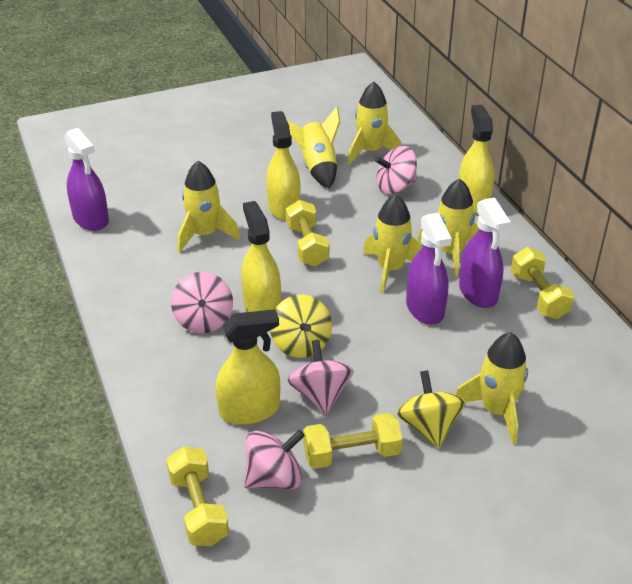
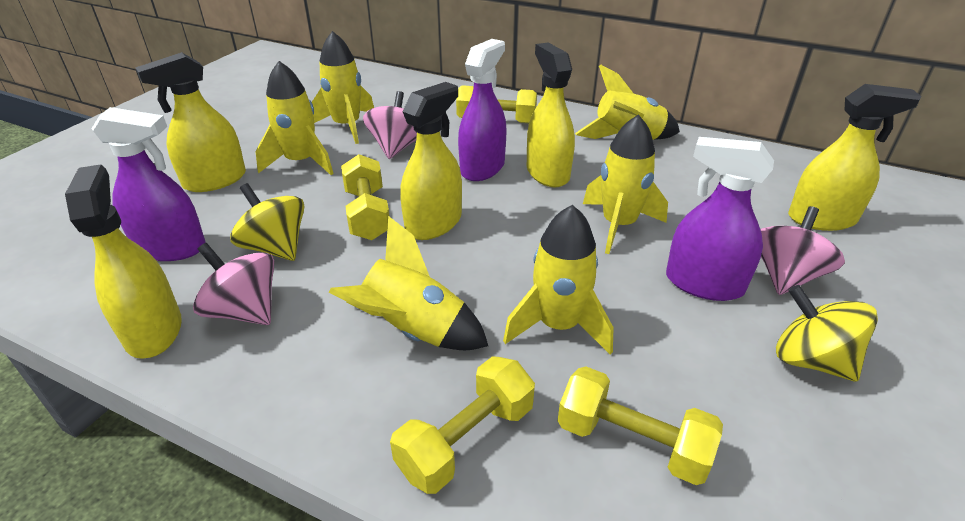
pink spinning top: [171,272,233,333] [244,430,305,489] [288,340,354,415] [375,146,417,194] = 4 -> [193,243,274,325] [363,91,417,159] [760,206,845,295] = 3
yellow spray bottle: [215,309,280,425] [241,201,281,312] [266,111,300,220] [459,105,494,213] = 4 -> [65,164,182,359] [135,52,246,192] [400,82,462,240] [527,42,575,187] [788,84,922,231] = 5

